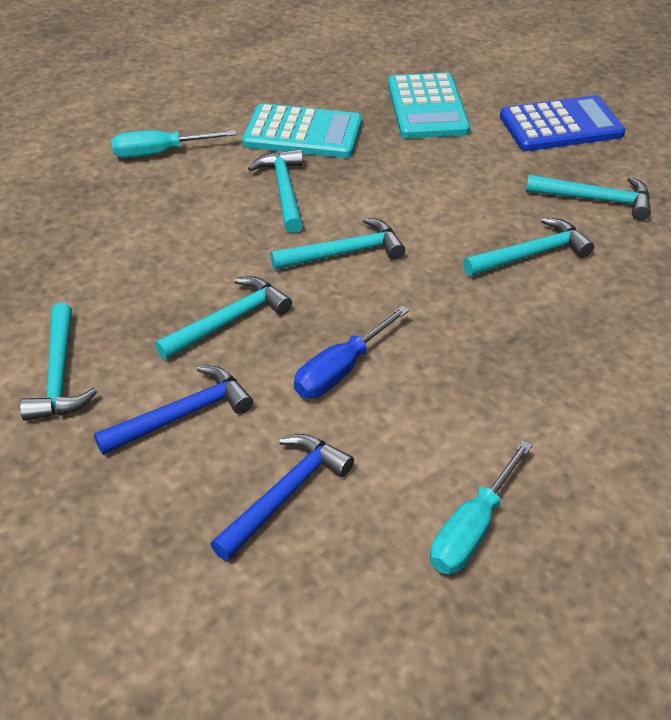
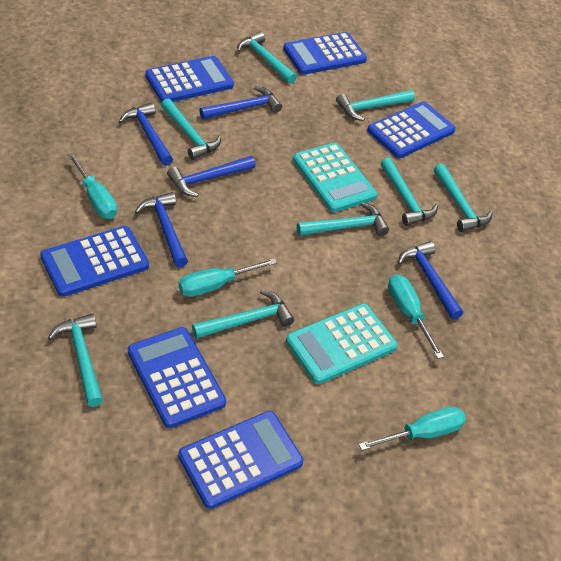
blue calculator: [500,95,626,151] = 1 -> [40,226,149,297] [128,327,226,428] [145,56,234,102] [178,411,303,509] [283,32,367,75] [367,102,456,158] = 6
blue hammer: [94,366,253,455] [210,434,354,561] = 2 -> [119,103,173,166] [135,192,188,267] [167,156,256,197] [199,86,282,119] [398,241,463,320] = 5
blue screwdriver: [294,306,409,398] = 1 -> none = 0
turquoise hammer: [20,303,97,421] [155,276,292,360] [248,149,303,233] [270,217,405,270] [463,218,594,276] [526,175,651,221] = 6 -> [48,314,103,407] [161,99,221,160] [192,290,294,339] [237,32,297,84] [297,202,389,236] [336,90,415,121] [380,158,438,226] [434,164,493,232] = 8
turquoise screwdriver: [111,130,237,158] [430,440,532,574] = 2 -> [67,153,117,219] [179,258,277,297] [359,407,466,450] [388,274,444,359] = 4

